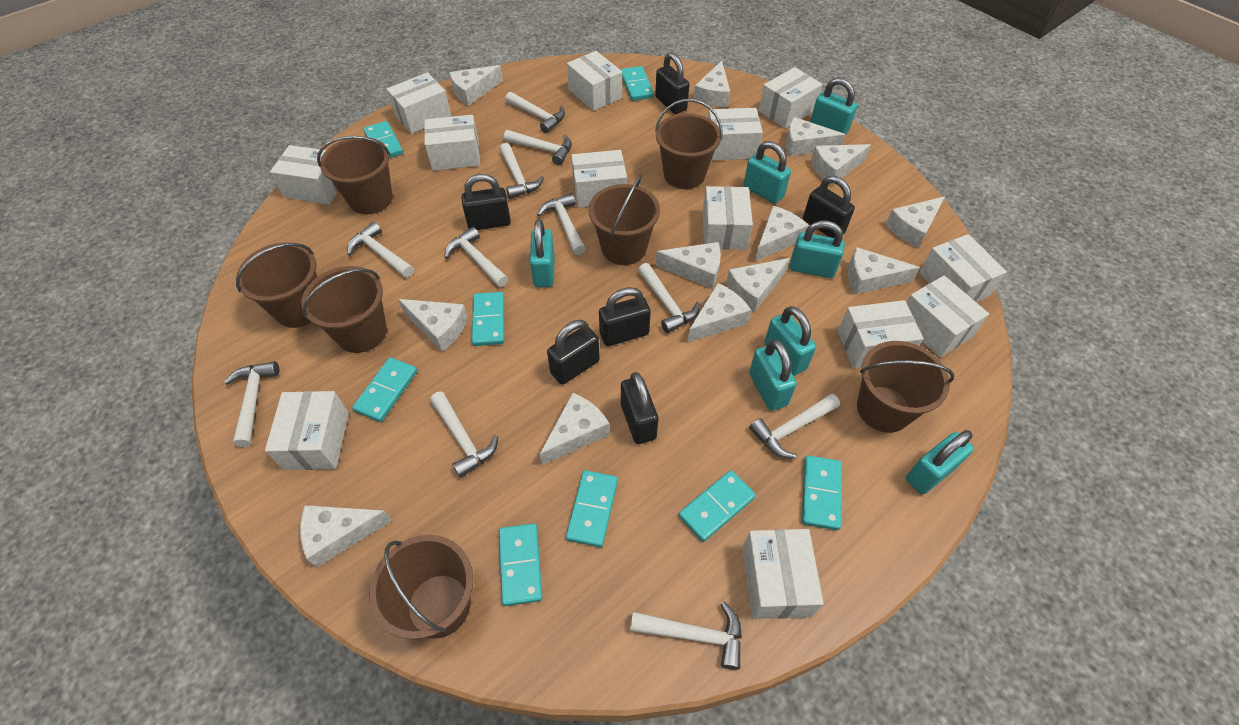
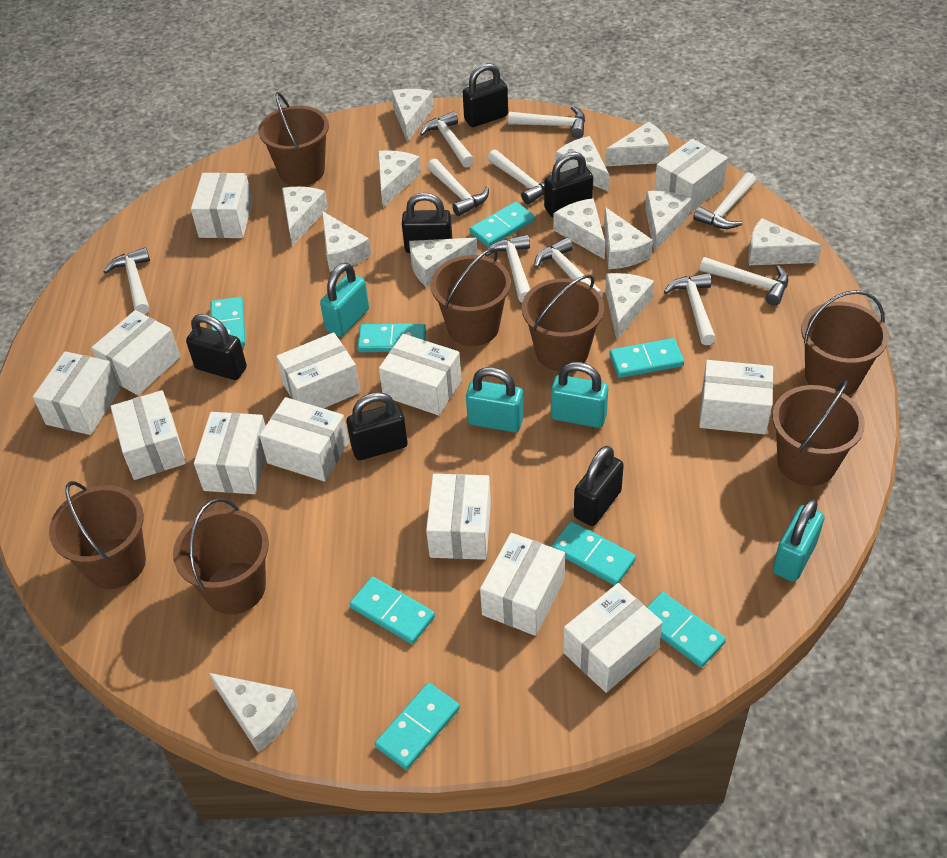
turquoise padlock: [530,219,555,287] [744,141,791,204] [749,339,797,411] [764,306,816,376] [790,220,845,278] [810,78,857,134] [906,430,974,494] = 7 -> [320,263,369,337] [466,367,524,433] [551,362,608,428] [773,499,824,582] = 4
white hammer: [224,361,279,447] [348,222,414,278] [430,391,498,478] [445,227,508,287] [499,143,544,199] [504,130,572,165] [505,92,565,133] [537,193,586,255] [630,602,742,670] [638,263,700,333] [749,393,840,459] = 11 -> [103,247,150,314] [420,112,474,168] [427,159,489,216] [485,234,530,302] [487,150,552,204] [508,106,585,138] [534,237,603,297] [664,273,716,345] [693,172,756,229] [700,257,789,305] = 10

